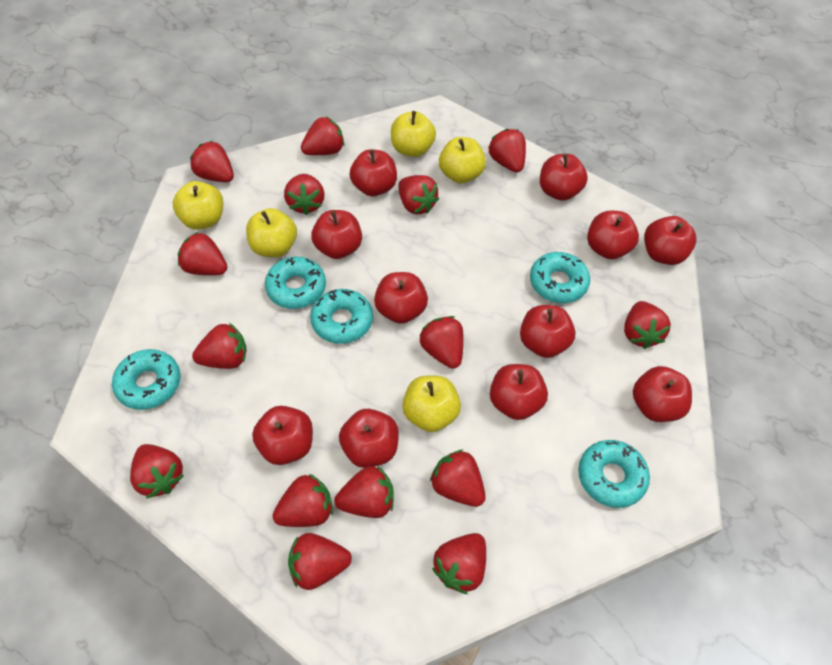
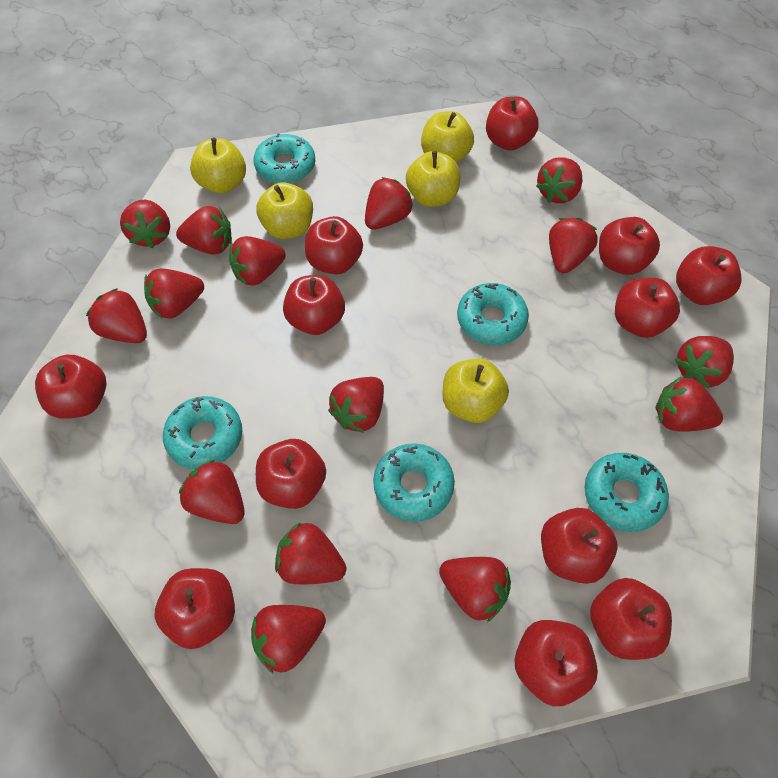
red apple: [252,406,313,465] [311,210,362,259] [339,409,399,468] [350,149,397,196] [374,272,428,324] [490,364,548,420] [520,305,576,358] [540,154,588,201] [587,211,639,259] [633,366,692,422] [644,216,697,265] = 11 -> [35,355,106,419] [154,568,235,649] [256,439,326,509] [283,275,345,335] [305,216,363,274] [486,96,539,151] [515,620,598,706] [541,508,617,584] [590,578,672,660] [599,217,660,275] [615,278,680,338] [676,246,742,305] = 12

